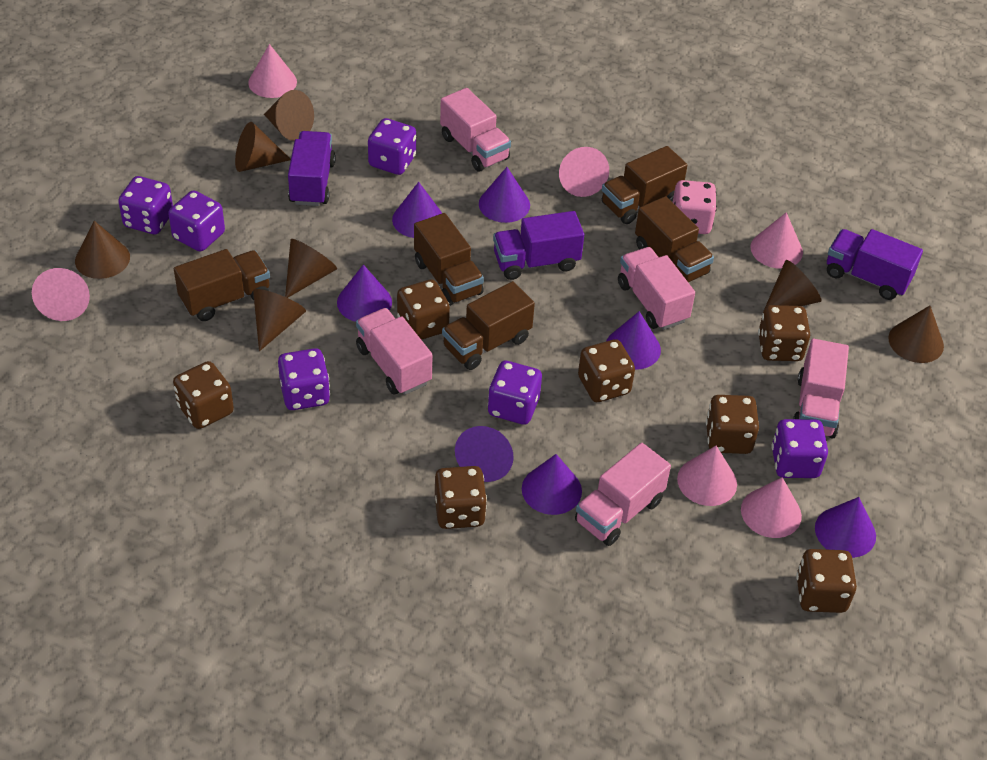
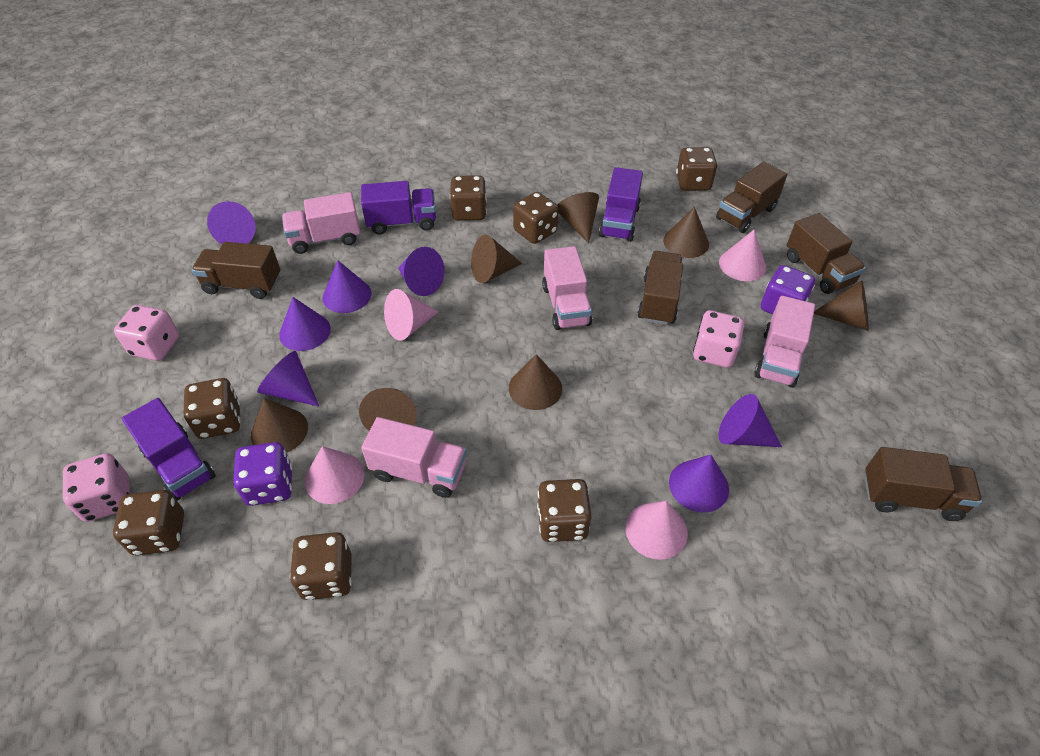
pink cone: [32,268,90,321] [248,44,297,98] [559,147,609,197] [677,446,737,506] [741,477,802,538] [750,212,803,269] = 6 -> [305,446,365,504] [384,289,439,341] [625,501,688,560] [719,229,766,281] = 4
pink dice: [673,180,717,234] = 1 -> [63,453,130,522] [114,305,179,361] [693,310,744,368] = 3
pink truck: [356,308,432,395] [440,88,511,172] [575,443,671,546] [618,247,695,330] [793,339,849,439] = 5 -> [282,192,361,254] [361,417,467,498] [542,246,592,330] [755,296,815,388] = 4
purple dice: [118,176,173,234] [168,190,225,252] [278,348,330,410] [368,118,416,175] [488,361,542,425] [771,419,828,478] = 6 -> [233,442,292,506] [761,265,815,315] = 2

